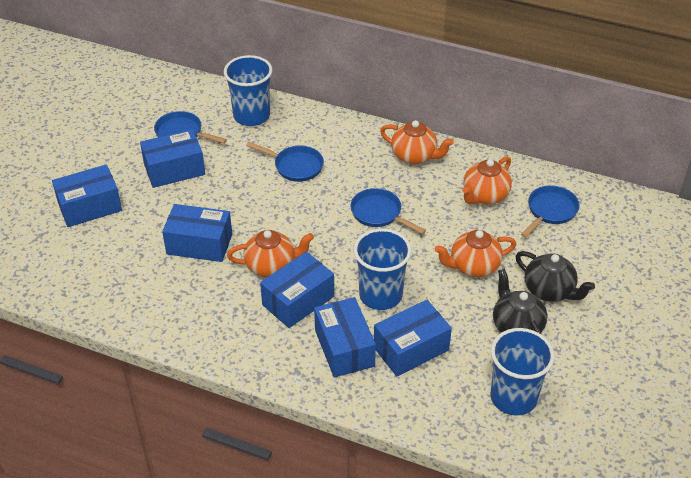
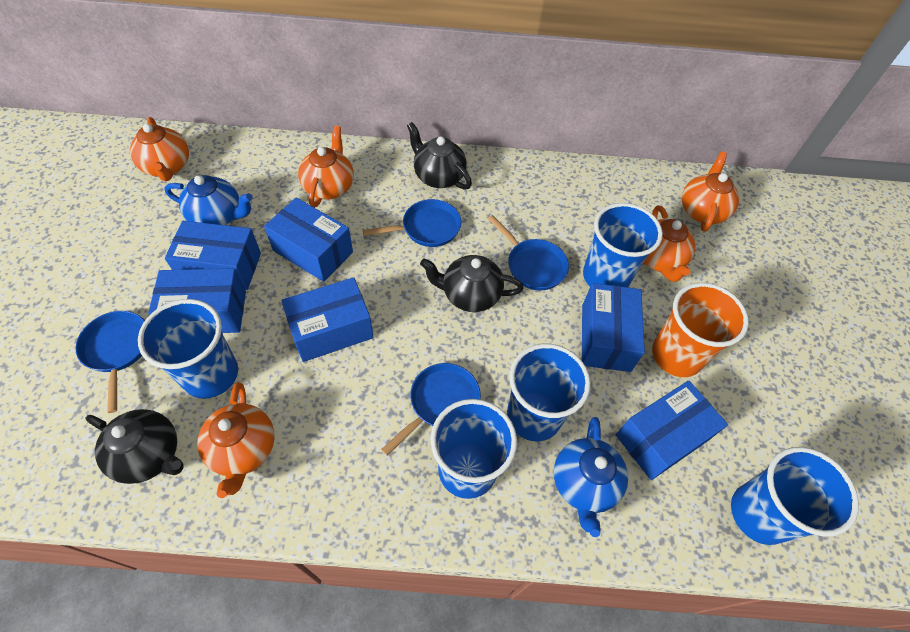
black teapot: [493,269,548,335] [515,251,595,302] = 2 -> [85,409,183,484] [407,122,472,190] [420,255,524,312] = 3
blue cup: [224,55,272,126] [354,228,412,310] [490,328,555,416] = 3 -> [138,299,238,399] [431,399,517,499] [507,344,591,441] [583,203,663,287] [731,447,859,545] = 5
blue teapot: none = 0 -> [164,175,253,225] [554,417,628,537] = 2
orange cup: none = 0 -> [652,283,749,377] = 1
orange teapot: [227,230,314,277] [380,120,454,164] [435,230,516,277] [462,157,512,204] = 4 -> [130,117,189,181] [198,382,275,498] [298,126,354,208] [643,205,696,282] [682,152,739,232] = 5

